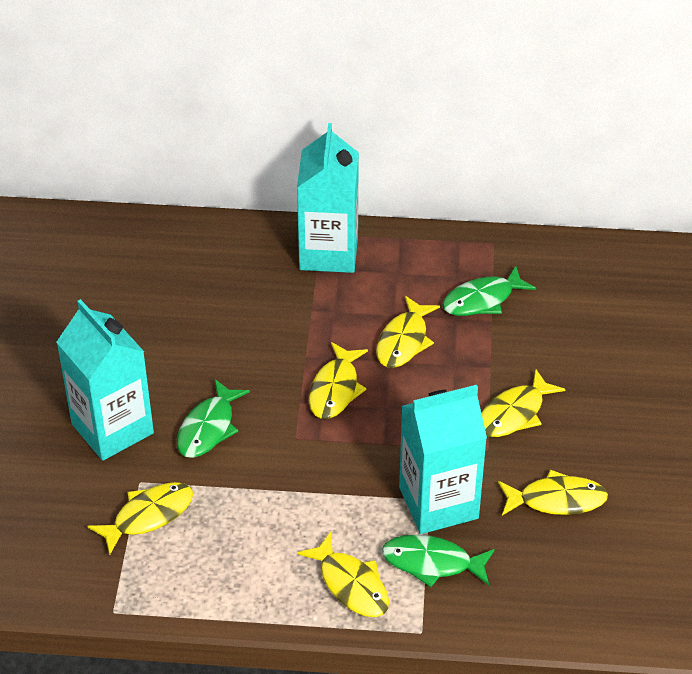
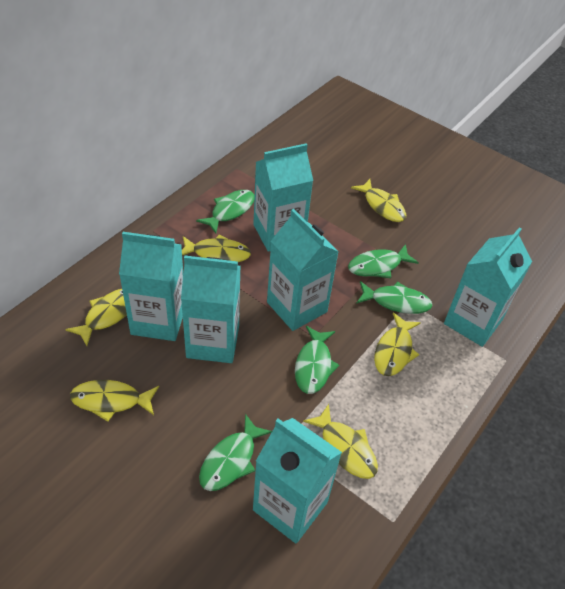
green fish: [177,379,250,458] [382,535,495,587] [442,266,536,316] = 3 -> [196,190,255,234] [199,414,272,491] [295,326,339,394] [348,244,419,278] [356,281,433,314] = 5
turquoise carton: [57,299,154,461] [297,123,359,273] [399,385,487,534] = 3 -> [119,232,183,341] [181,255,241,363] [253,143,313,252] [253,418,342,544] [267,209,339,331] [444,228,532,347] = 6

